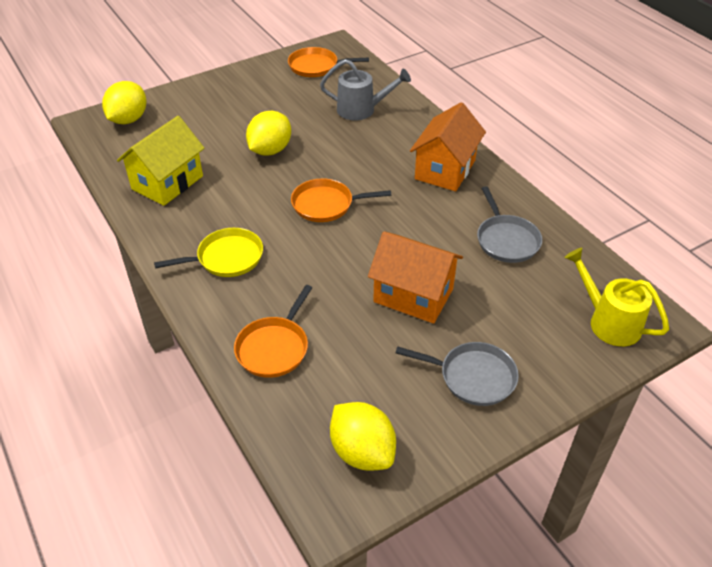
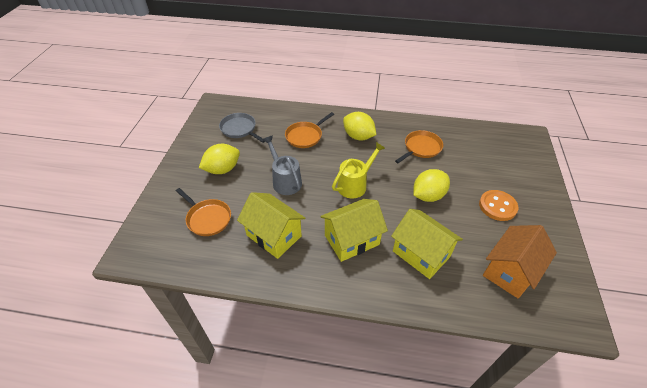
grey pan: [396,342,519,406] [477,186,542,263] = 2 -> [219,113,265,143] = 1
orange button: none = 0 -> [479,190,518,221] = 1
orange house: [368,231,463,324] [410,102,486,191] = 2 -> [483,225,557,299] = 1
yellow house: [117,116,205,206] = 1 -> [237,192,305,259] [320,199,388,262] [391,209,463,279] = 3
yellow pan: [154,228,263,277] = 1 -> none = 0

